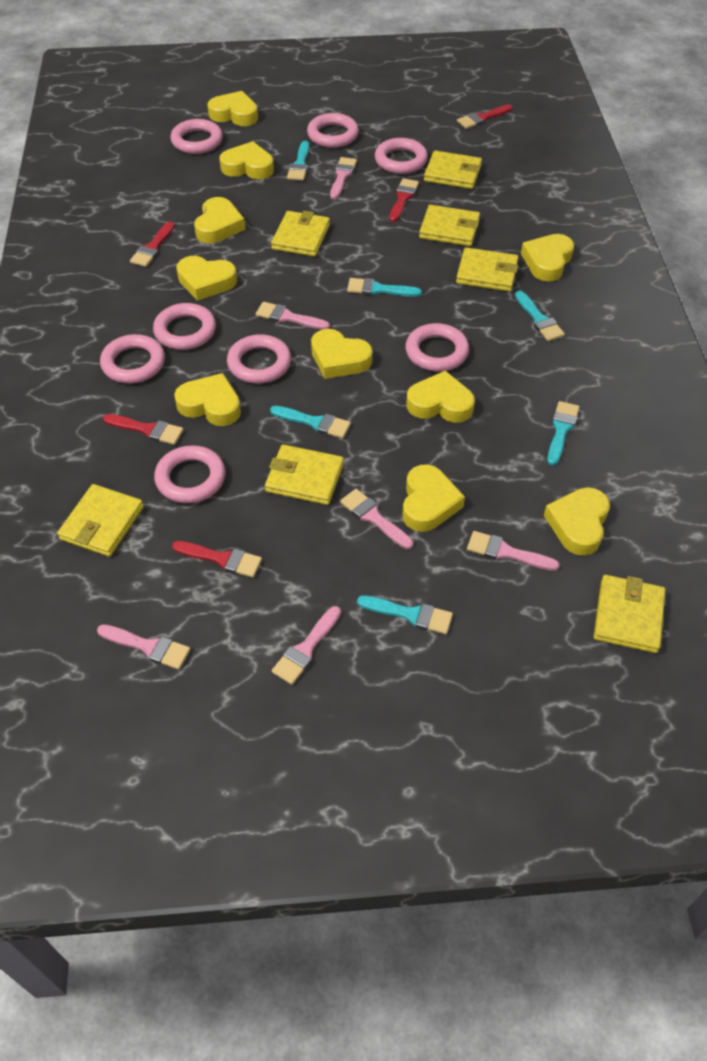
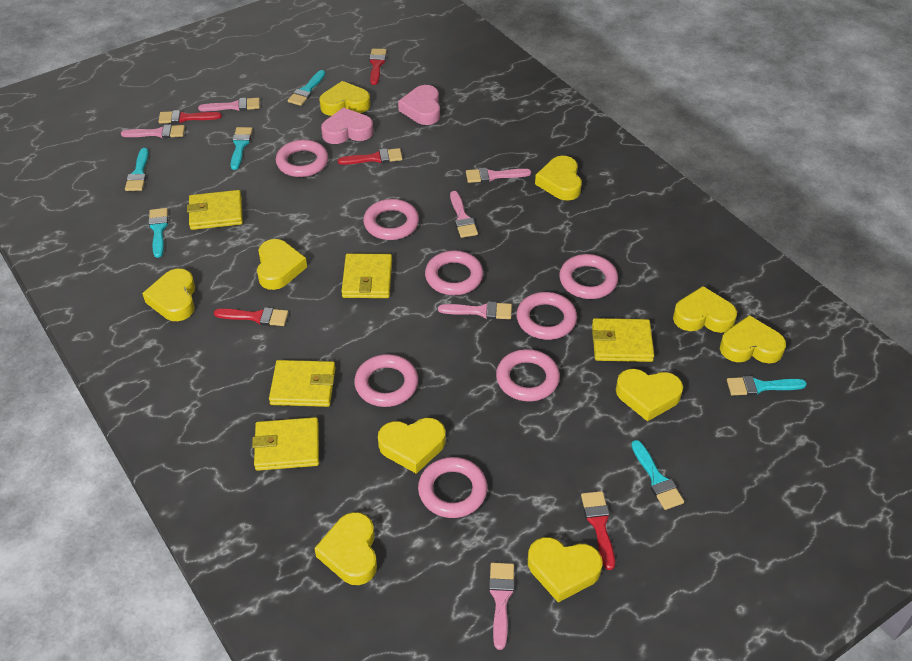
pink heart: none = 0 -> [321,107,373,144] [398,85,440,125] = 2
yellow wallet: [57,484,144,557] [265,444,344,505] [271,211,330,256] [419,205,480,246] [424,151,482,189] [456,247,519,292] [594,575,665,653] = 7 -> [187,190,243,230] [252,417,319,471] [269,360,336,407] [341,253,392,298] [592,318,654,362] = 5

